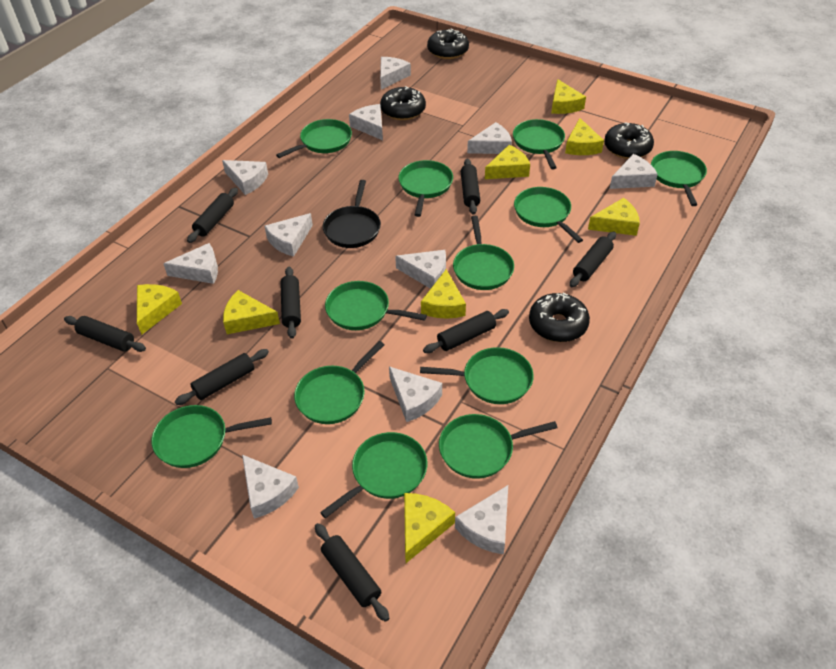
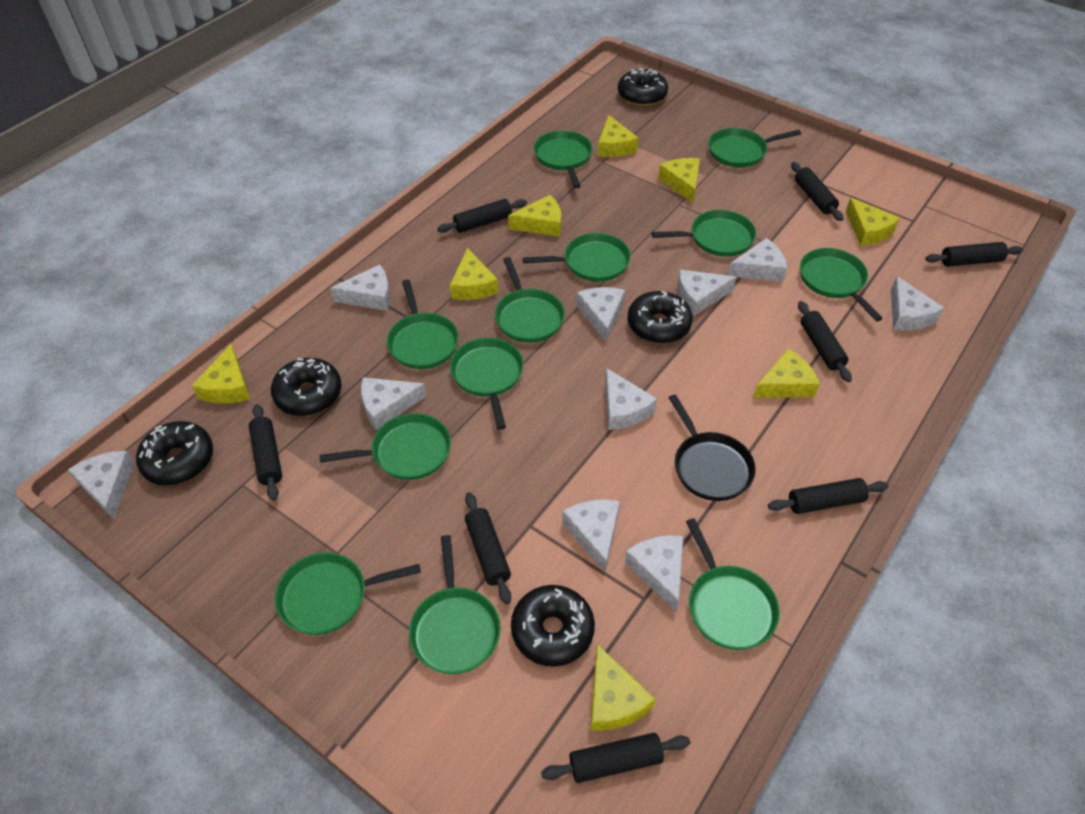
black donut: [380,86,426,120] [427,29,469,59] [529,293,590,342] [604,122,654,159] = 4 -> [136,421,213,485] [271,358,342,416] [511,585,595,667] [618,68,668,106] [628,291,693,344] = 5
white cheese: [163,243,218,284] [222,160,268,195] [242,455,299,519] [265,213,313,257] [349,104,383,140] [380,57,411,90] [389,367,442,422] [395,250,446,289] [455,485,508,554] [467,122,512,154] [610,154,658,189] = 11 -> [68,451,135,519] [330,265,390,311] [361,377,426,430] [562,500,620,572] [576,287,625,342] [605,368,657,430] [625,535,683,612] [677,270,736,316] [728,238,787,282] [891,276,944,331] = 10

